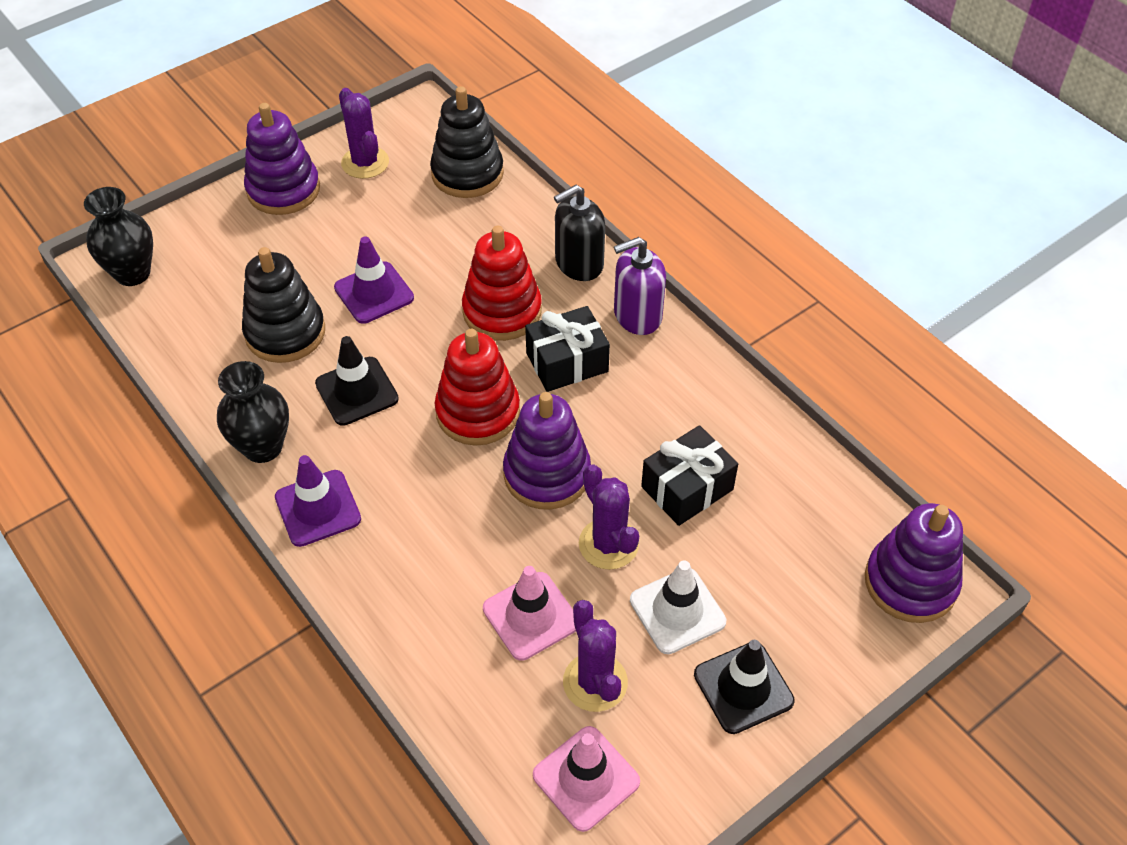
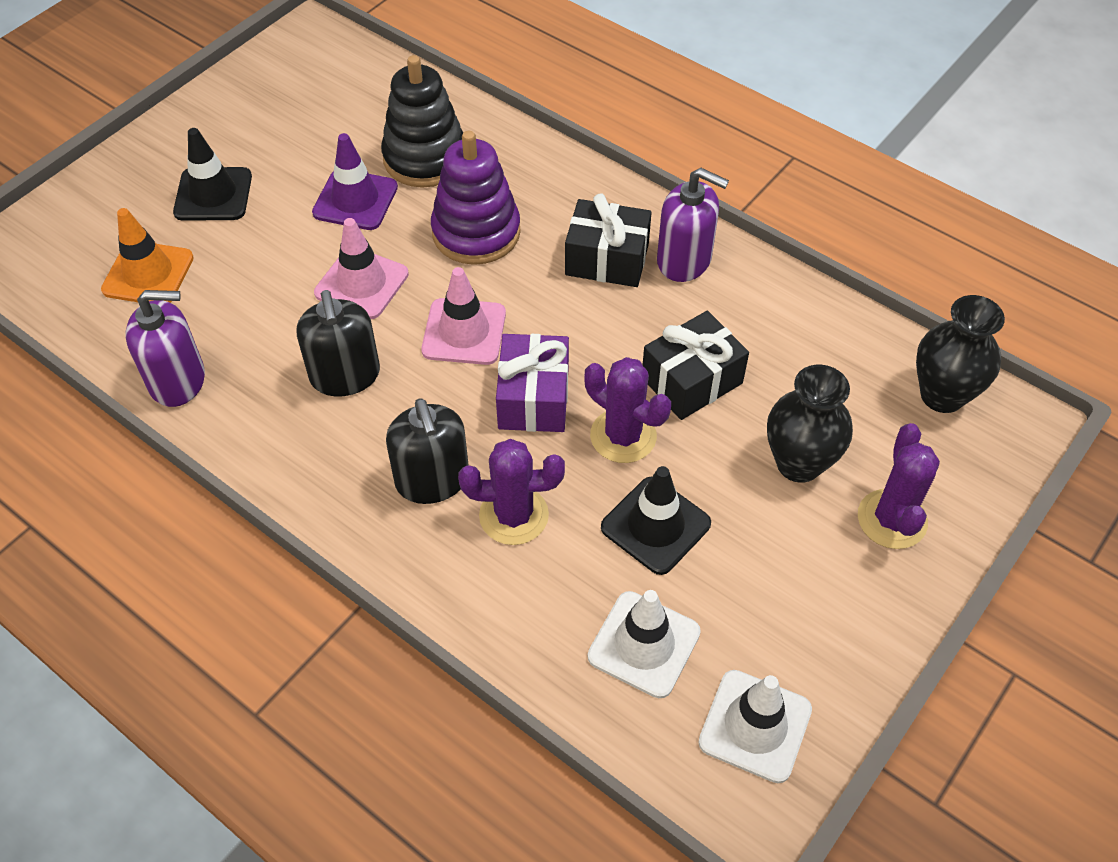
black soap dispenser: [554,185,605,281] = 1 -> [297,290,380,396] [386,398,469,504] = 2
black stacking toy: [242,247,325,363] [430,86,504,198] = 2 -> [381,55,463,188] = 1
orange traffic cone: none = 0 -> [101,208,194,303] = 1
purple gift: none = 0 -> [496,334,569,432] = 1
purple soap dispenser: [614,237,666,335] = 1 -> [126,290,205,407] [657,168,729,282] = 2
purple stacking toy: [244,103,320,215] [503,392,591,510] [865,503,963,623] = 3 -> [431,131,521,265] = 1
purple traffic cone: [275,455,361,547] [334,236,414,324] = 2 -> [312,133,398,230] = 1
red stacking toy: [435,329,520,446] [462,226,542,341] = 2 -> none = 0
white traffic cone: [630,560,726,654] = 1 -> [588,590,701,698] [698,670,812,783] = 2

